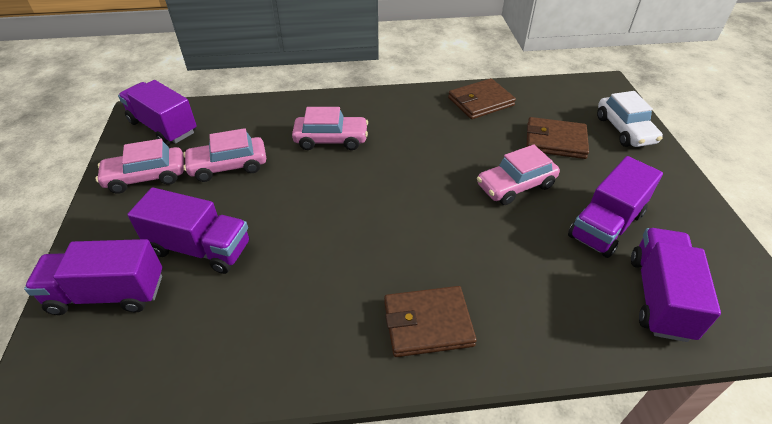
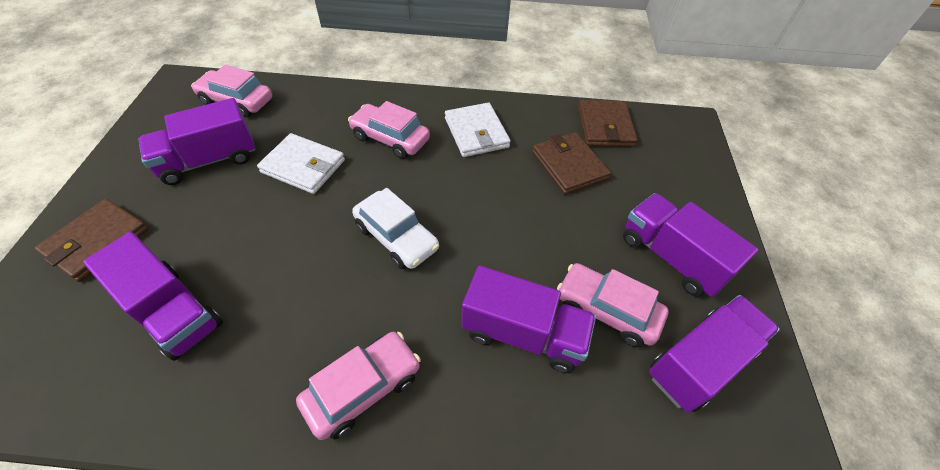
white wallet: none = 0 -> [257,133,345,194] [445,103,511,157] = 2

